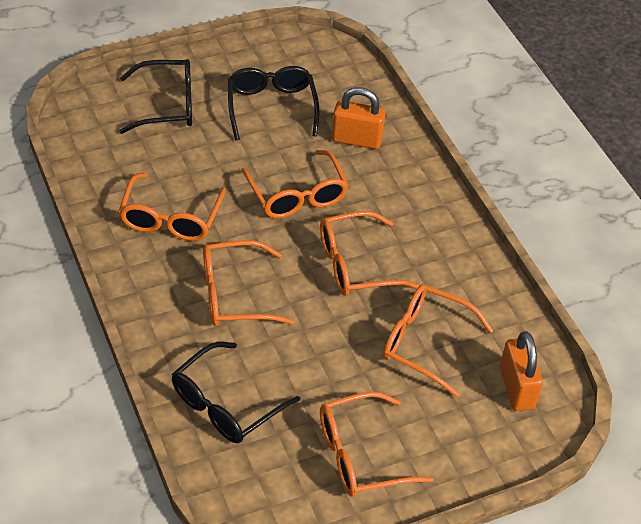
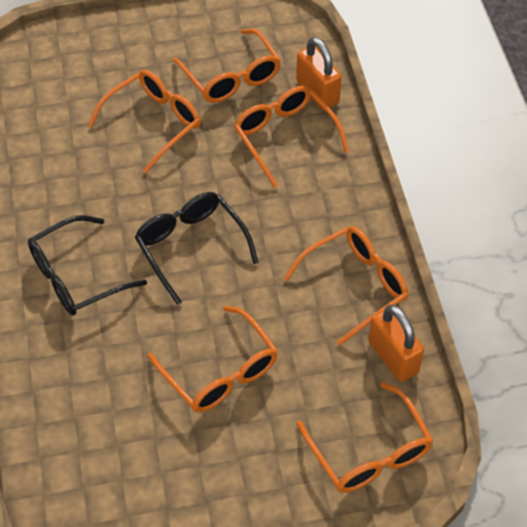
black glasses: [119,59,192,134] [172,342,300,444] [228,66,319,140] = 3 -> [28,215,147,316] [135,192,259,305] = 2

